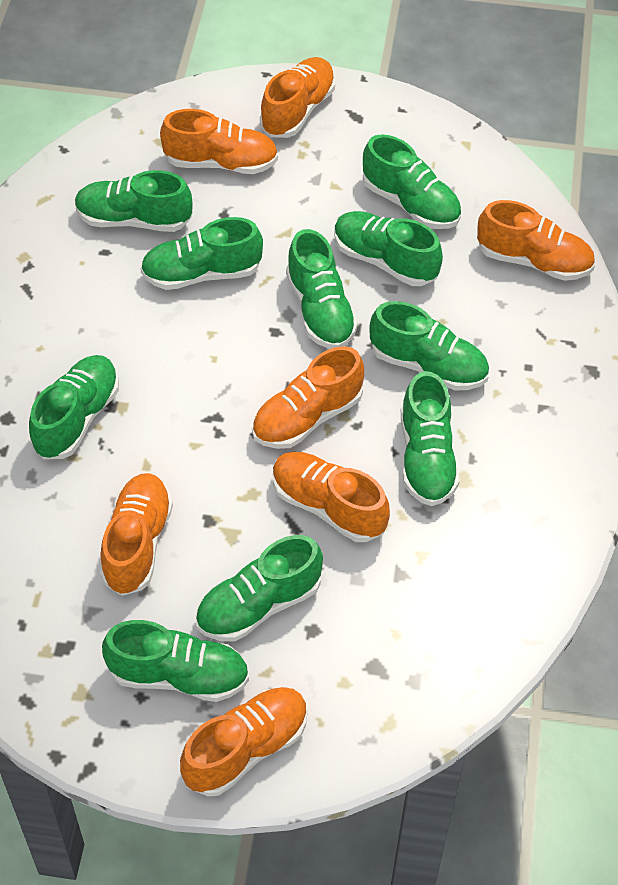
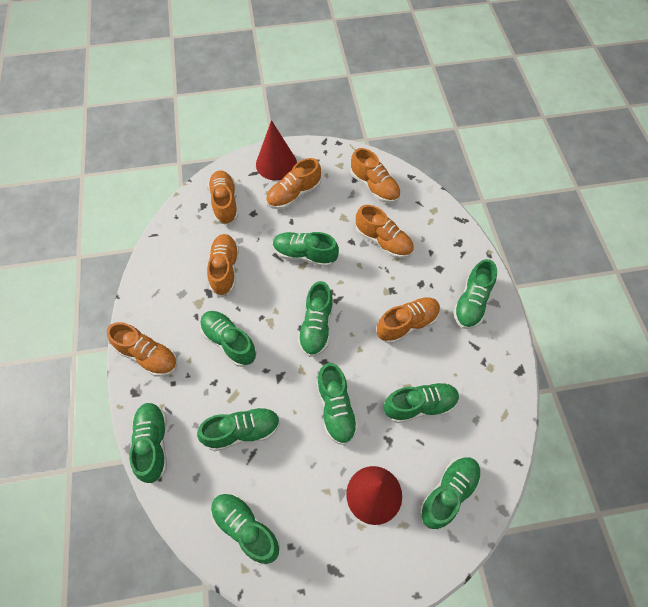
red cone: none = 0 -> [256,120,297,180] [346,466,402,525] = 2

